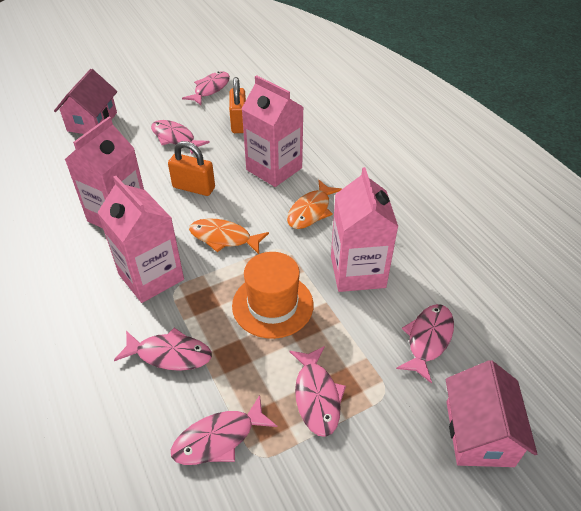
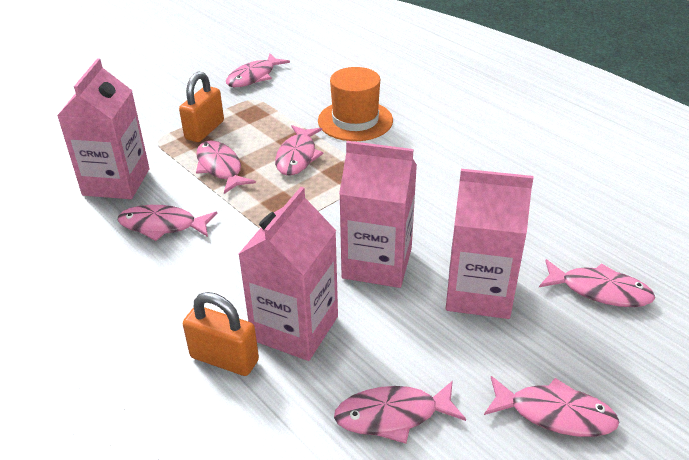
orange fish: [189,219,269,254] [287,180,342,229] = 2 -> none = 0
pink fish: [114,328,212,371] [151,120,210,154] [171,395,278,465] [182,71,230,105] [289,346,346,437] [396,304,454,384] = 6 -> [117,205,217,241] [196,141,256,194] [226,54,290,87] [275,125,324,176] [334,380,466,444] [484,376,620,437] [539,259,655,307] = 7
pink house: [54,69,117,134] [446,360,537,467] = 2 -> none = 0

